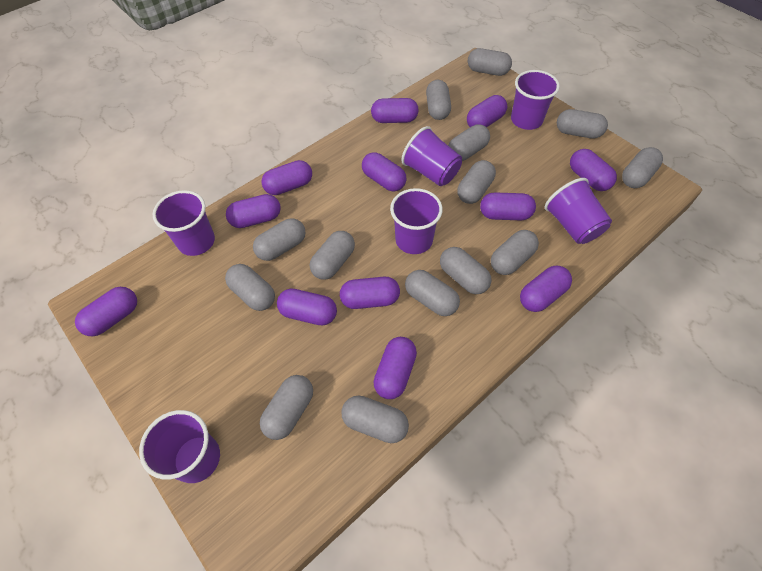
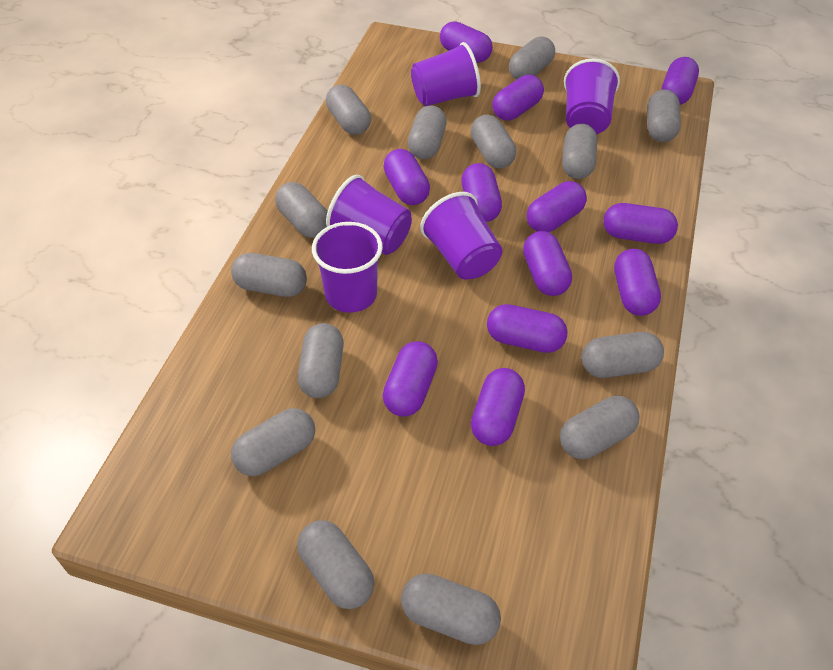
purple cup: [139,410,220,483] [153,190,215,256] [390,188,443,254] [401,126,462,186] [511,70,560,130] [545,178,612,244] = 6 -> [312,222,383,313] [326,175,412,255] [411,42,481,106] [420,192,502,280] [564,59,620,134] = 5

